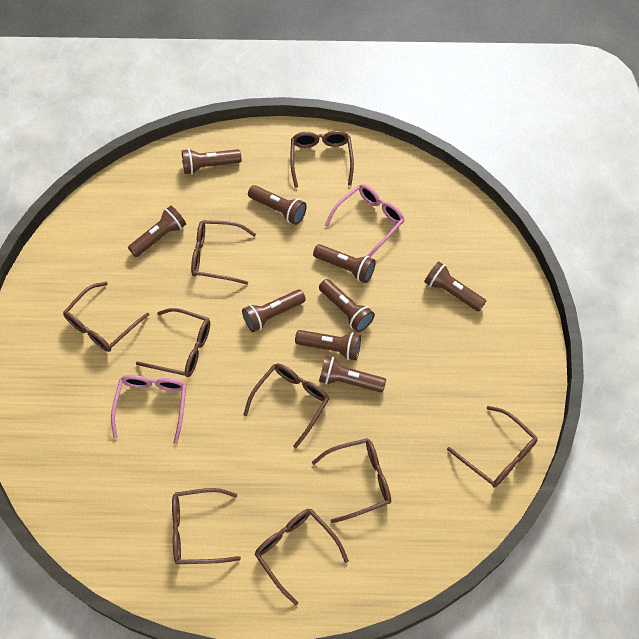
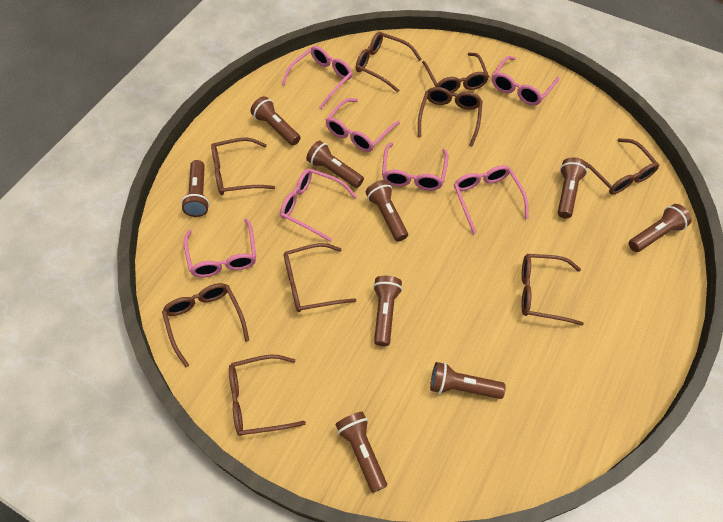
pink glasses: [111,375,186,444] [325,184,405,257] = 2 -> [184,218,256,277] [280,169,357,242] [282,46,353,109] [326,98,400,152] [382,142,448,191] [454,165,529,234] [492,56,559,105] = 7

